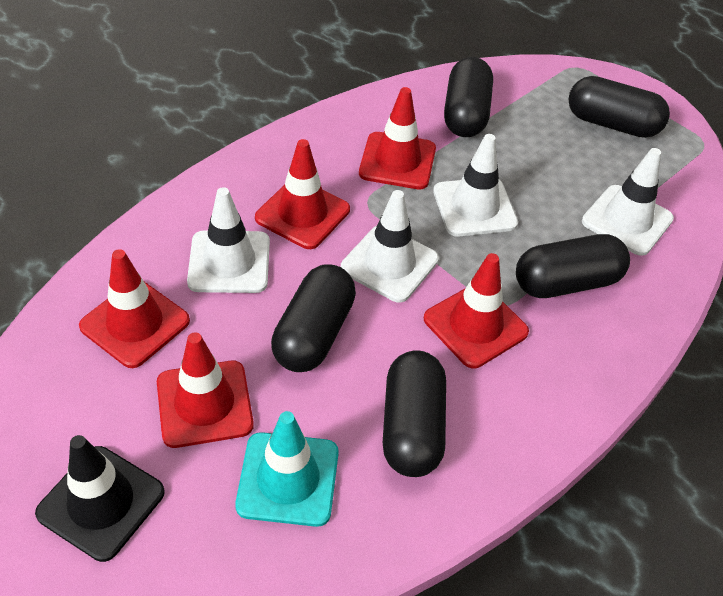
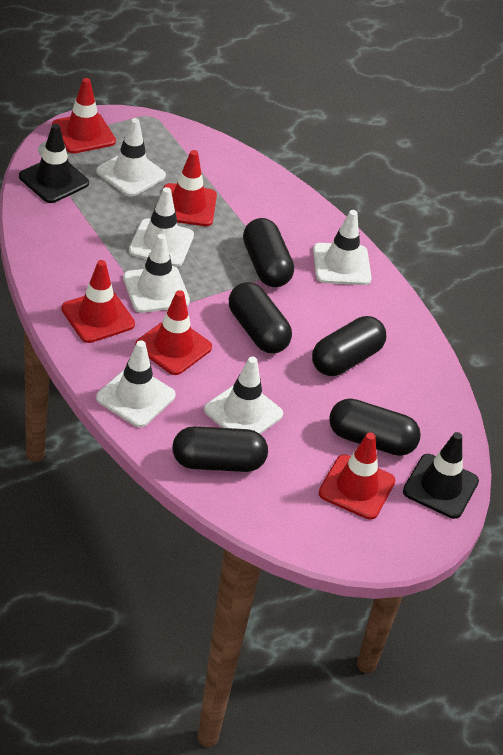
black traffic cone: [35,435,165,562] = 1 -> [19,124,89,203] [403,432,479,519] = 2
turquoise traffic cone: [235,411,339,527] = 1 -> none = 0
white traffic cone: [187,187,270,293] [341,190,439,303] [433,134,518,237] [582,148,674,256] = 4 -> [96,118,166,197] [96,340,176,427] [123,234,190,313] [129,187,194,267] [204,357,283,434] [313,210,372,285] = 6

